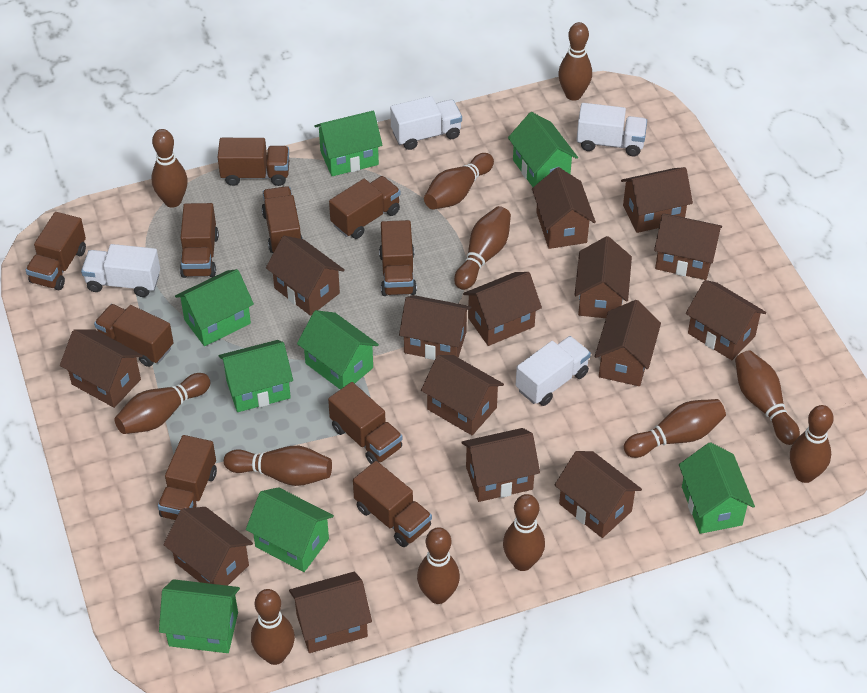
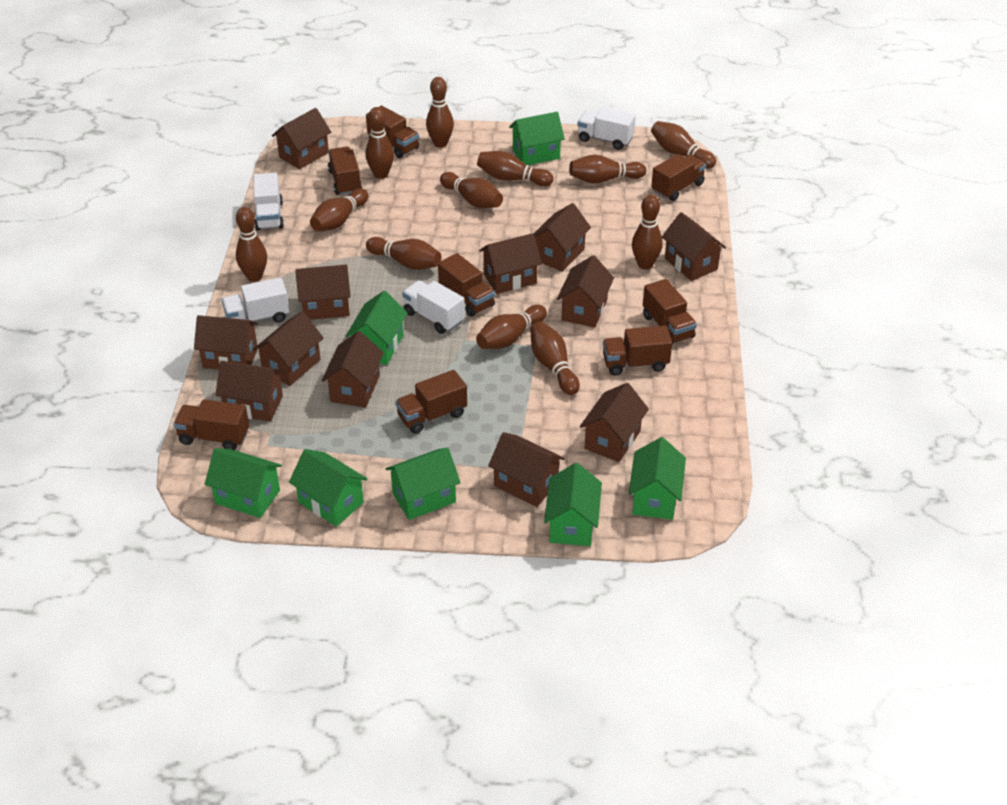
brown house: [60,330,143,408] [163,507,253,586] [266,236,345,316] [289,572,372,653] [399,295,471,360] [421,355,504,435] [462,428,540,502] [463,272,542,346] [532,167,596,249] [555,451,642,538] [575,236,632,318] [595,300,661,386] [621,167,693,233] [654,214,722,280] [686,280,766,360] = 15 -> [194,315,258,370] [216,361,284,421] [253,311,323,386] [272,108,331,169] [295,265,351,320] [322,331,384,408] [479,233,542,294] [488,432,565,507] [534,203,591,272] [557,255,614,328] [580,383,649,462] [662,212,726,281] = 12
brown truck: [26,212,86,290] [94,304,174,367] [158,435,217,520] [180,203,219,278] [218,138,289,186] [261,186,303,253] [328,382,403,464] [329,176,401,239] [353,461,432,547] [379,220,417,296] = 10 -> [173,399,249,450] [328,147,362,195] [366,106,419,158] [395,370,467,434] [438,253,495,317] [603,325,672,376] [643,279,697,344] [651,154,706,201] = 8
green house: [159,579,240,653] [175,269,254,346] [219,340,293,412] [246,487,334,572] [297,310,379,389] [314,111,383,176] [508,112,578,187] [679,442,755,534] = 8 -> [205,448,282,518] [289,449,367,527] [345,291,408,365] [386,448,461,520] [509,112,565,165] [544,463,602,546] [629,437,686,520] = 7

